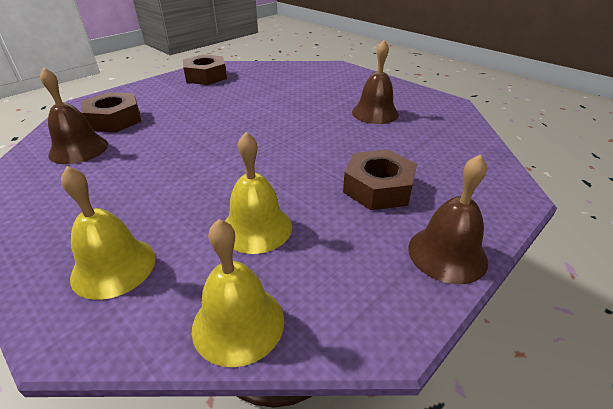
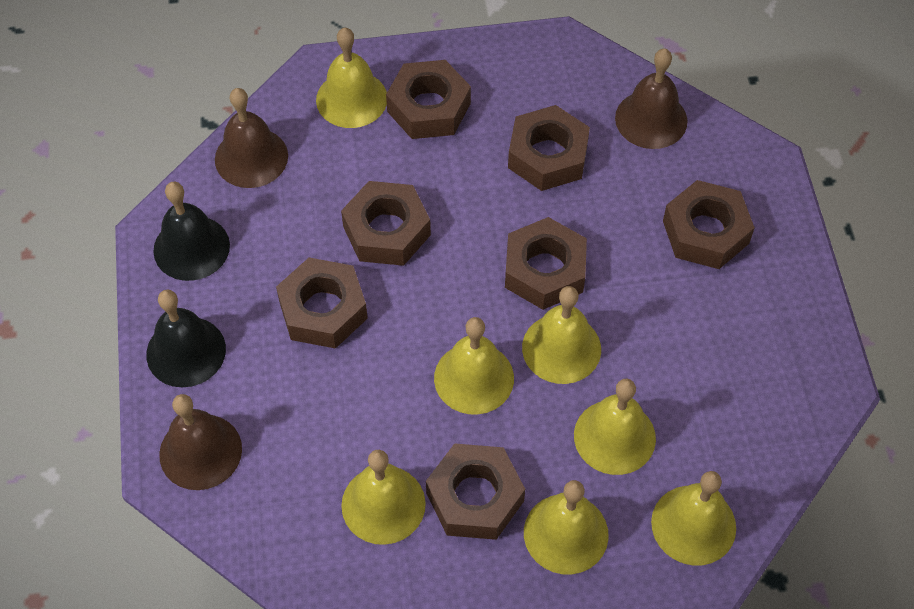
black bell: none = 0 -> [146,289,226,387] [153,182,230,281] = 2
brown nut: [81,92,141,133] [183,54,227,85] [343,150,417,210] = 3 -> [276,257,368,349] [341,181,431,266] [386,60,471,139] [426,443,525,540] [505,217,587,310] [508,105,590,191] [663,180,755,269] = 7
yellow bell: [61,166,156,300] [192,219,284,367] [225,132,292,254] = 3 -> [316,28,387,128] [341,450,426,545] [434,317,514,414] [522,286,601,384] [524,480,609,574] [574,379,656,475] [651,471,736,566] = 7

